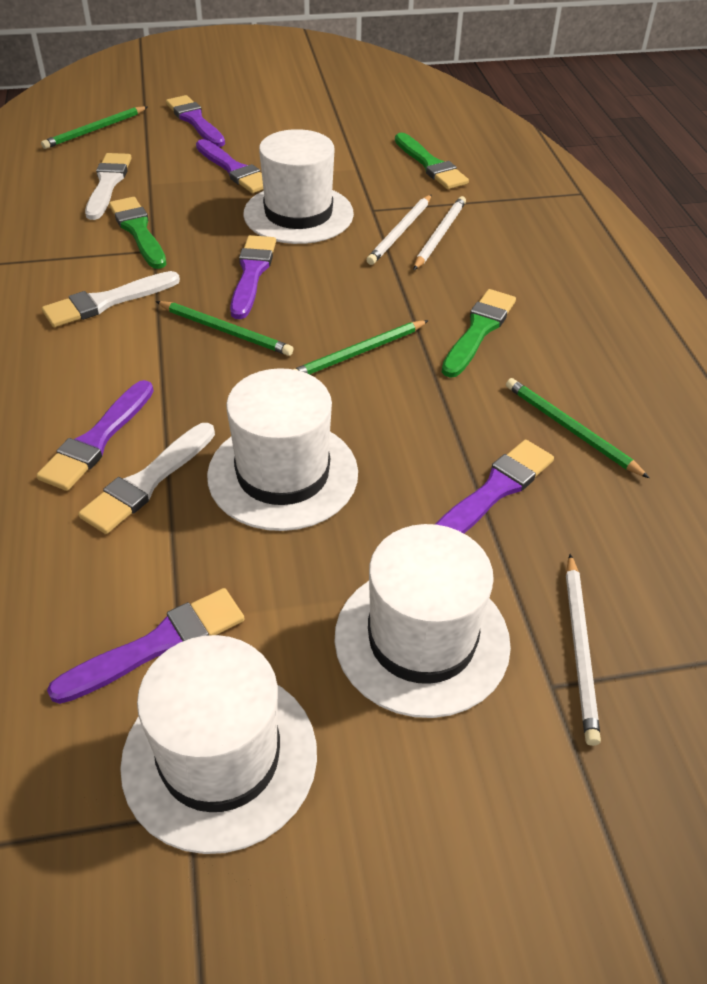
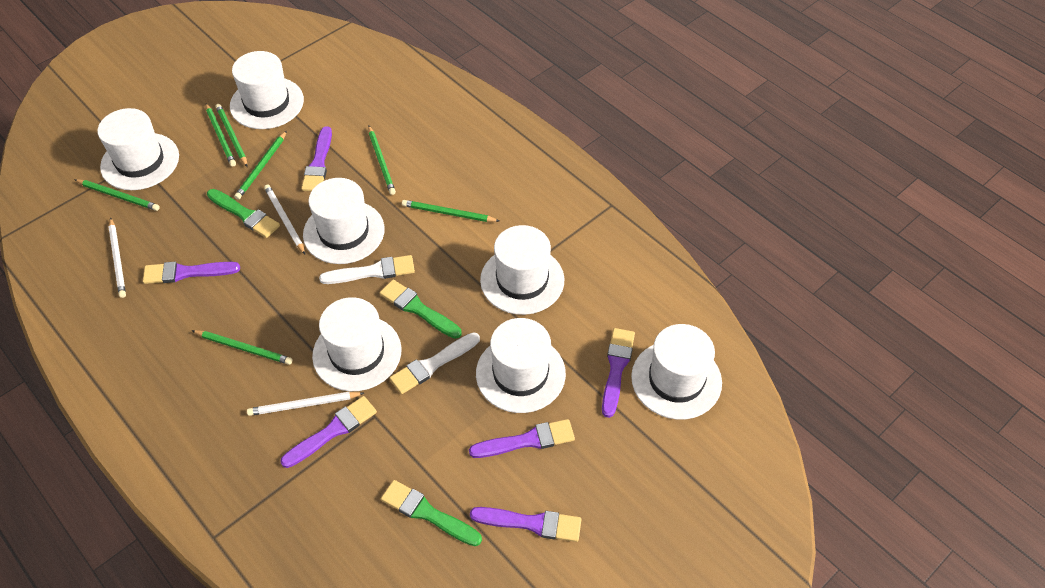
green pencil: [41,106,147,149] [156,301,293,356] [293,320,429,374] [506,378,649,478] = 4 -> [74,179,160,211] [191,330,292,365] [206,103,236,167] [216,104,247,167] [234,131,287,200] [368,126,396,195] [402,200,499,222] = 7
white brush: [42,271,180,327] [78,423,215,534] [85,153,132,220] = 3 -> [319,255,415,284] [390,332,480,394] = 2
white hat: [120,635,317,854] [207,368,358,531] [243,129,354,244] [334,524,511,718] = 4 -> [97,108,179,190] [230,51,304,129] [303,178,385,264] [312,297,401,391] [476,318,566,413] [480,225,564,315] [631,324,722,420] = 7

